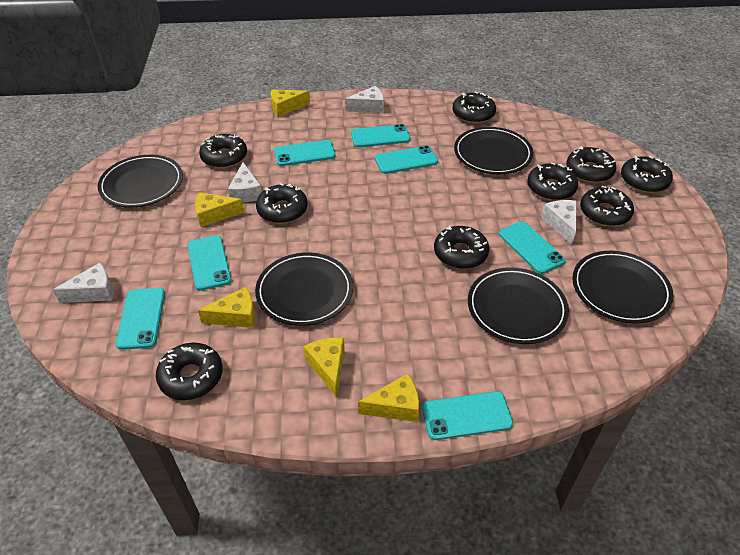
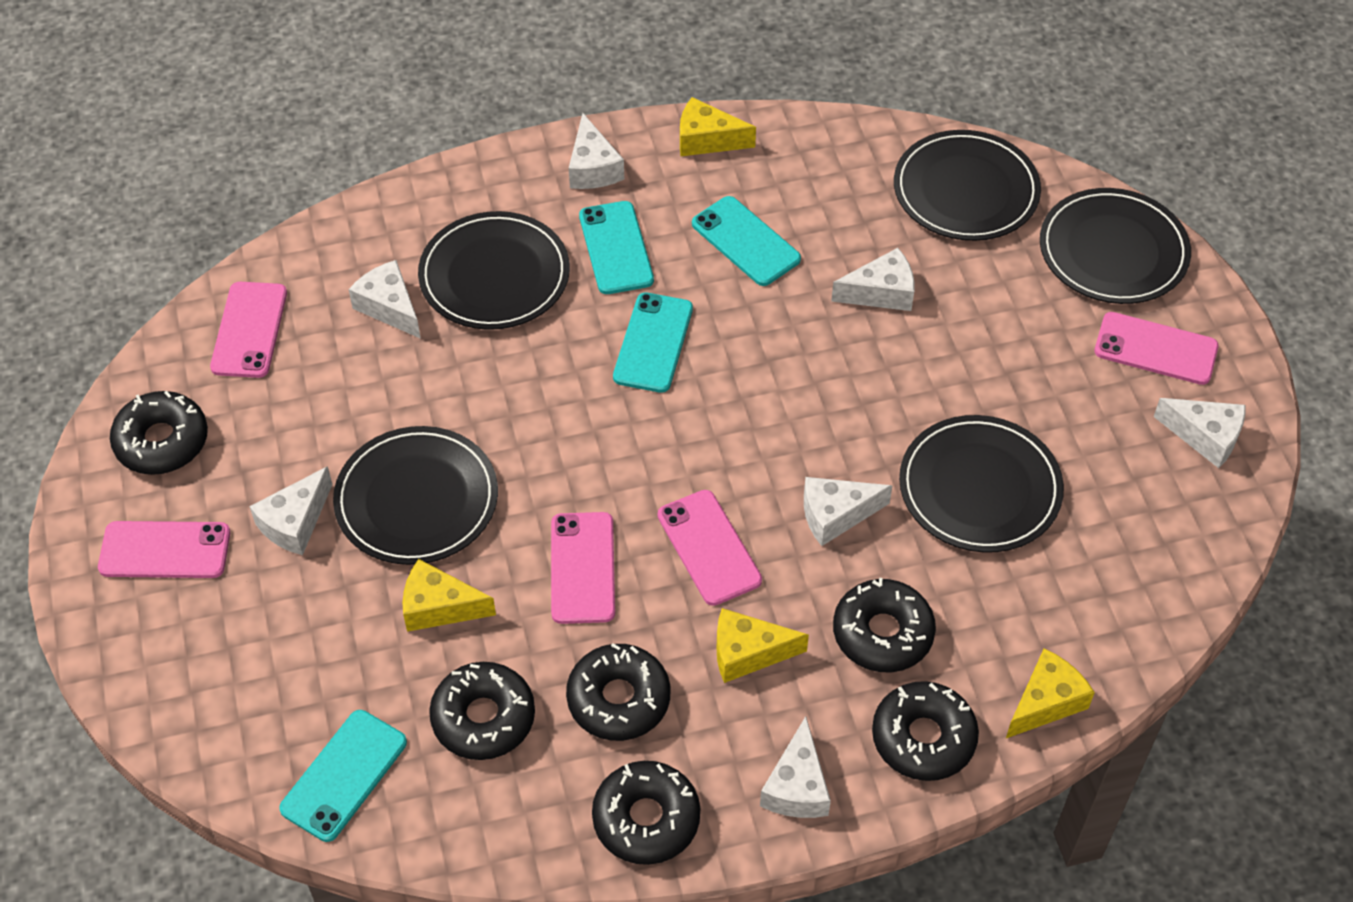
black donut: [156,343,223,400] [199,134,247,168] [256,183,308,223] [434,226,489,269] [452,91,496,123] [527,162,578,201] [566,146,617,183] [580,185,634,226] [621,156,673,193] = 9 -> [110,391,208,475] [429,662,535,760] [566,643,670,741] [592,761,700,865] [833,578,936,672] [872,681,979,781] = 6
pink phone: none = 0 -> [98,521,230,578] [210,282,287,378] [551,512,615,624] [658,490,762,606] [1094,312,1219,385] = 5
turquoise phone: [116,288,165,350] [188,235,232,291] [274,140,336,166] [351,124,410,147] [375,146,438,174] [422,391,513,440] [499,221,566,274] = 7 -> [279,710,407,842] [579,201,654,294] [613,293,693,393] [692,196,801,286] = 4
white cheese: [53,263,113,303] [228,162,262,202] [345,86,384,113] [541,200,577,245] = 4 -> [250,466,332,555] [348,260,421,339] [569,113,624,189] [760,716,831,818] [804,477,892,546] [831,248,915,311] [1153,398,1246,468] = 7
yellow cheese: [195,192,244,227] [198,287,255,328] [271,90,310,117] [304,337,345,397] [358,373,419,422] = 5 -> [403,559,496,632] [680,97,756,156] [717,608,809,683] [1006,649,1095,738] = 4

